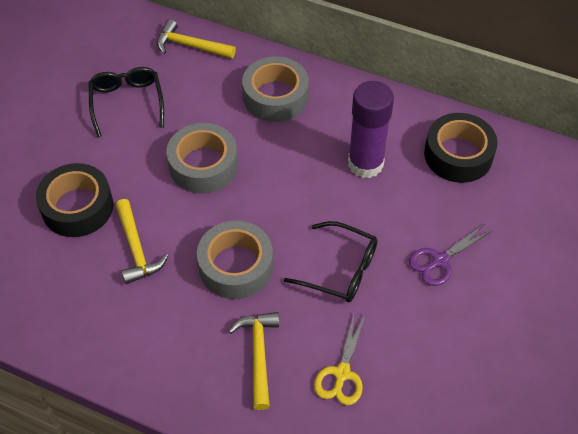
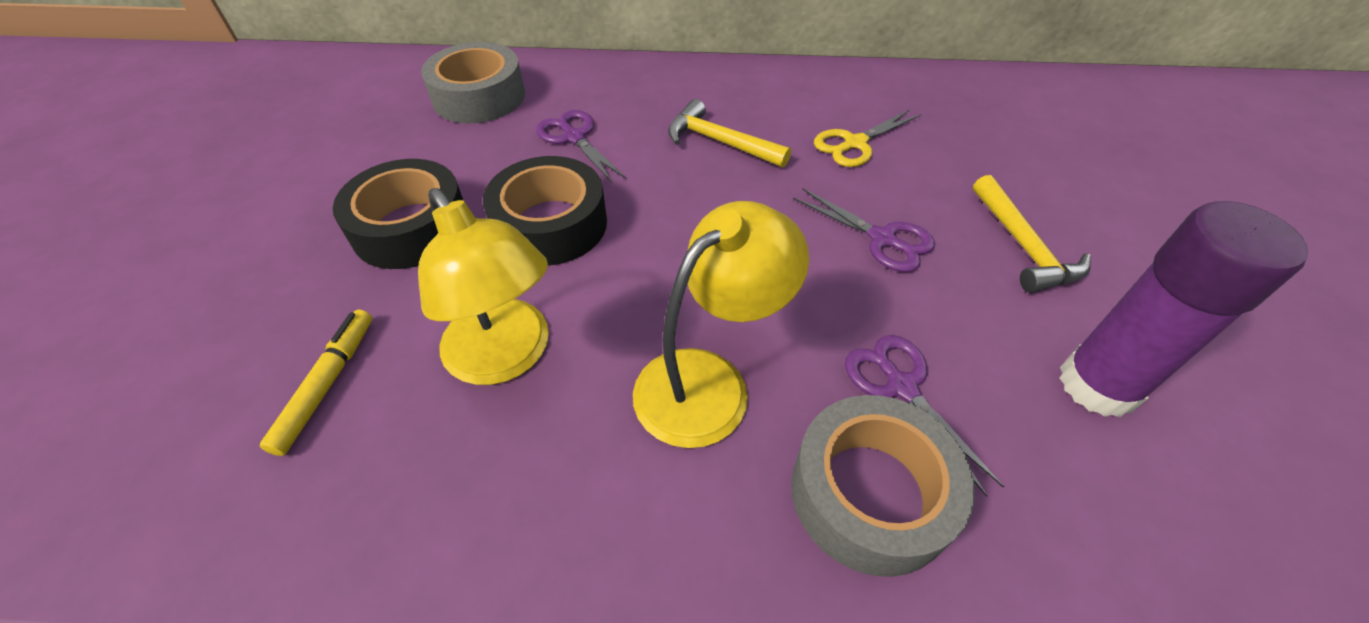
black glasses: [89,67,164,137] [284,221,378,302] = 2 -> none = 0
grey tape: [167,123,238,193] [197,221,273,299] [242,56,309,122] = 3 -> [421,42,525,123] [791,395,975,577] = 2
purple scissors: [409,224,491,286] = 1 -> [536,110,626,182] [793,188,935,272] [845,335,1004,497] = 3
yellow hammer: [115,199,168,284] [157,19,236,59] [228,312,279,410] = 3 -> [668,99,791,168] [973,175,1091,293] = 2
yellow lamp: none = 0 -> [418,188,549,385] [633,201,809,448] = 2
yellow marker: none = 0 -> [260,309,372,456] = 1

